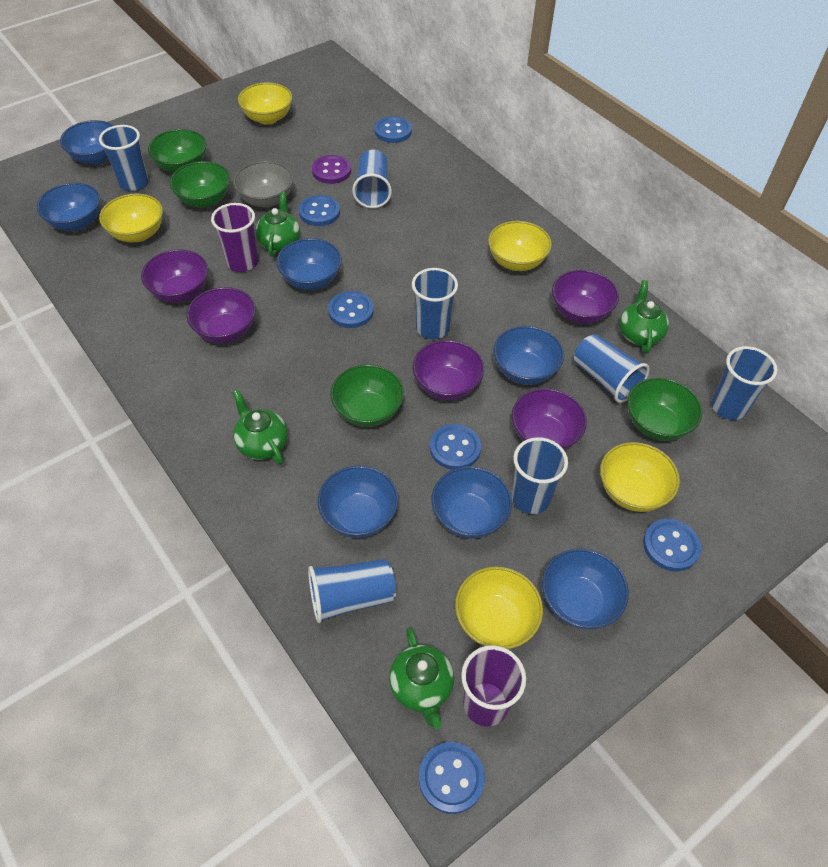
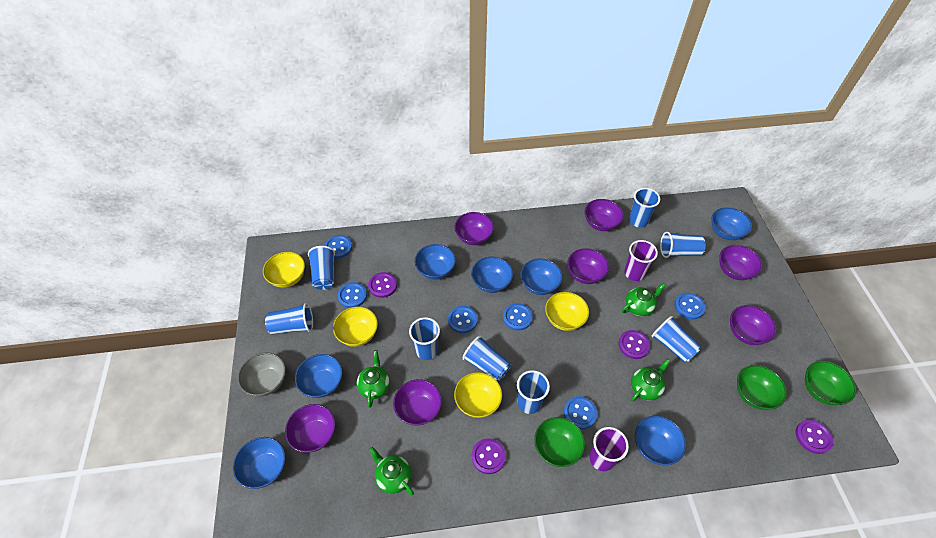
blue cup: [99,125,149,191] [308,559,396,623] [352,150,392,208] [412,268,458,339] [512,437,568,514] [574,334,649,403] [711,346,777,420] = 7 -> [265,303,313,334] [308,246,335,290] [409,317,440,360] [463,336,511,381] [517,370,550,414] [629,188,660,228] [652,316,701,363] [660,232,706,258] = 8
green bowl: [148,129,206,173] [170,161,230,208] [330,364,404,427] [627,377,702,441] = 4 -> [534,417,585,467] [737,365,787,410] [805,361,856,405] = 3
purple bowl: [141,249,208,303] [186,287,256,343] [413,340,484,400] [511,388,587,450] [552,270,619,324] = 5 -> [285,404,335,453] [393,379,442,426] [454,212,494,245] [567,248,609,284] [585,199,624,231] [719,245,762,280] [730,305,776,345] = 7
purple button: [312,155,351,184] = 1 -> [368,272,397,298] [472,438,506,474] [618,330,650,359] [796,419,833,454] = 4
yellow bowl: [99,193,163,242] [238,82,292,125] [455,567,543,649] [488,221,552,271] [600,442,680,512] = 5 -> [263,252,305,288] [333,307,378,347] [454,372,502,418] [545,292,589,331] = 4

